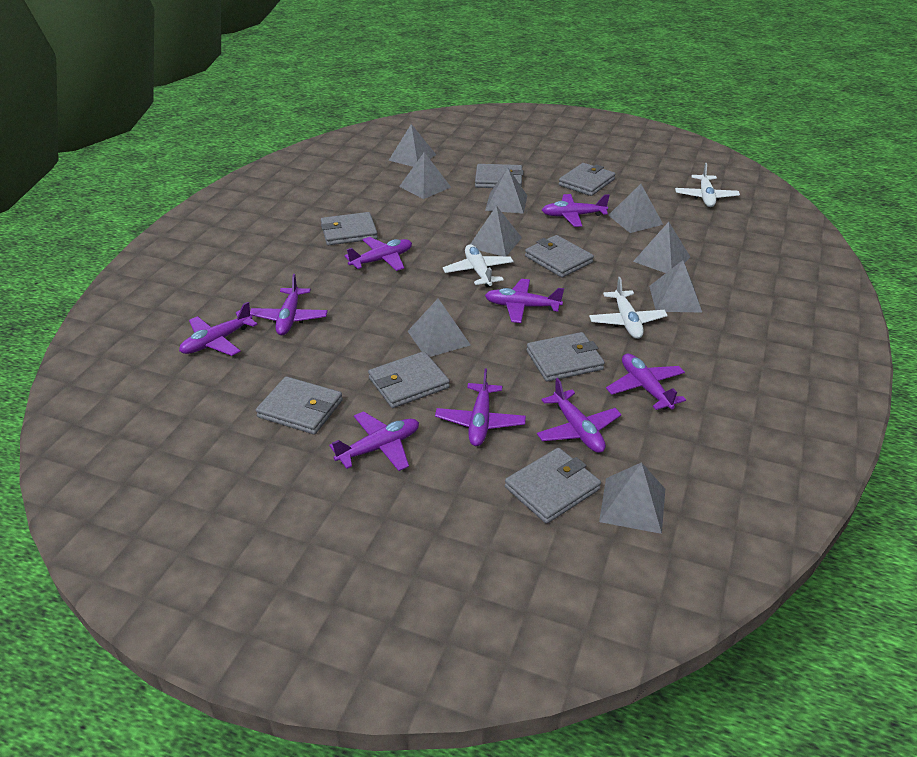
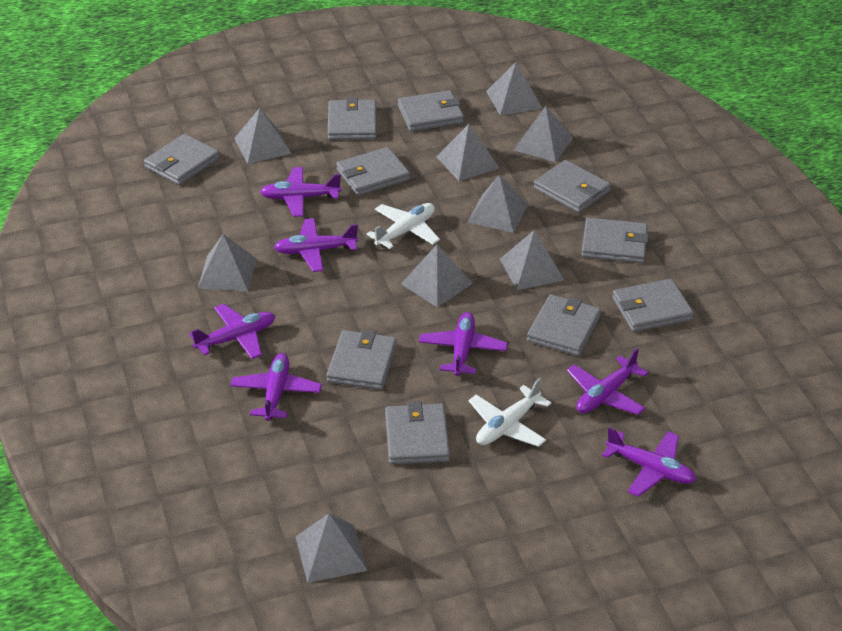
grey wallet: [256,376,343,434] [321,212,378,245] [368,351,450,408] [475,164,524,188] [505,448,601,524] [525,235,594,278] [526,332,605,382] [559,163,615,196] = 8 -> [144,134,220,185] [326,330,397,390] [328,97,377,140] [336,147,410,196] [385,401,450,465] [398,90,464,131] [527,294,601,356] [534,160,611,213] [581,218,649,263] [612,279,694,332] = 10
purple plane: [179,302,258,356] [250,274,328,335] [329,411,419,471] [345,237,412,271] [435,368,526,446] [485,279,564,323] [537,378,622,453] [542,194,610,227] [606,354,686,410] = 9 -> [190,304,275,359] [230,353,322,421] [260,167,341,217] [274,218,359,272] [419,312,508,376] [567,348,648,415] [602,427,696,497] = 7
white plane: [443,244,514,287] [589,277,668,339] [675,163,740,207] = 3 -> [366,203,440,249] [469,378,551,447] = 2

